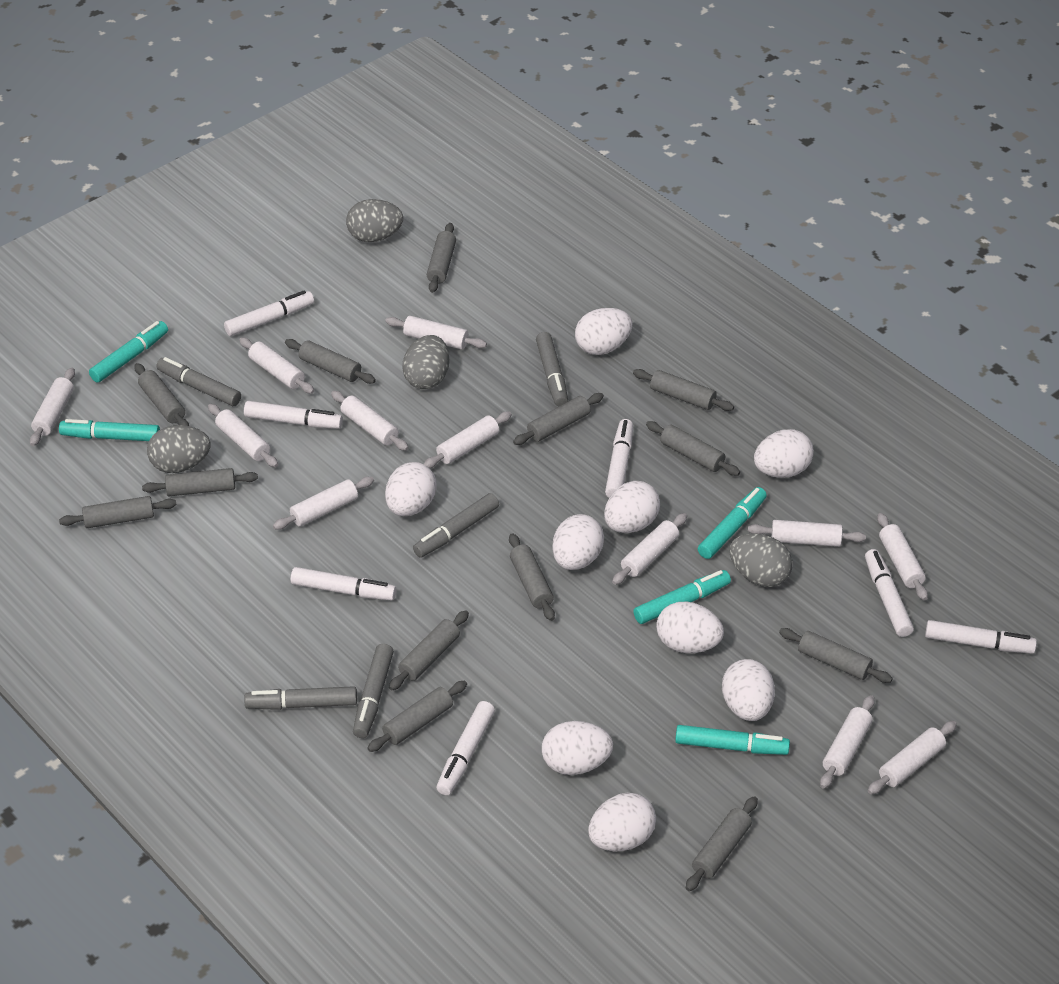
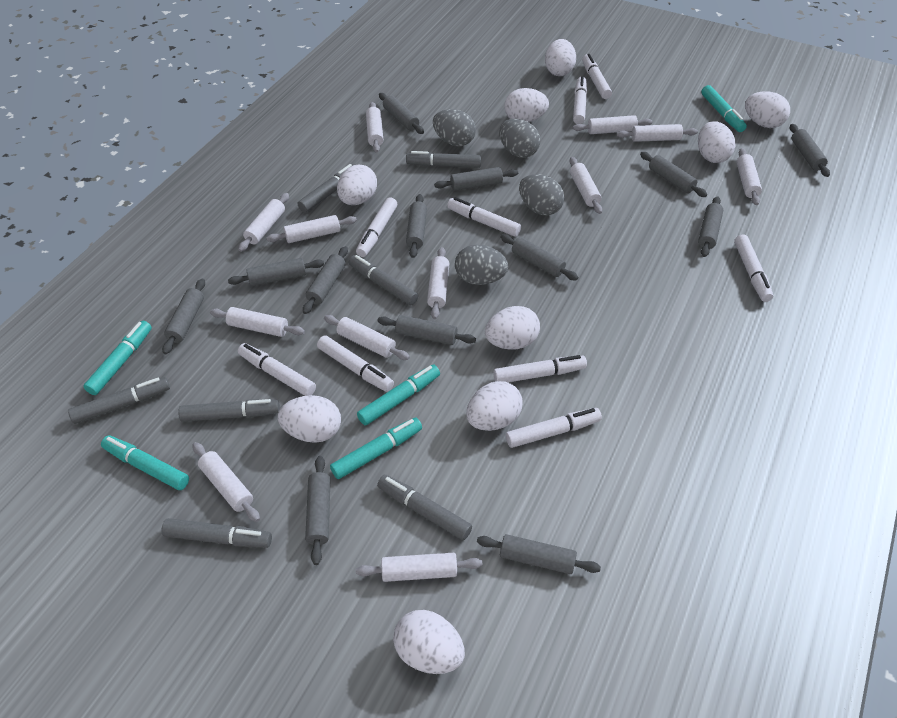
grey marker: [156,357,241,406] [244,686,357,710] [353,644,394,738] [413,493,499,558] [536,332,568,406] = 5 -> [68,377,170,424] [162,518,272,548] [178,399,280,422] [298,164,354,212] [349,255,418,306] [377,475,472,540] [406,151,481,168] = 7
white marker: [224,290,314,336] [244,401,343,429] [290,567,396,600] [436,701,495,795] [605,419,633,498] [865,549,914,637] [925,620,1037,654] = 7 -> [238,343,316,396] [317,335,394,392] [356,197,397,257] [447,197,521,237] [493,355,587,382] [506,408,602,448] [573,76,587,124] [582,54,612,99] [734,234,773,302] = 9

